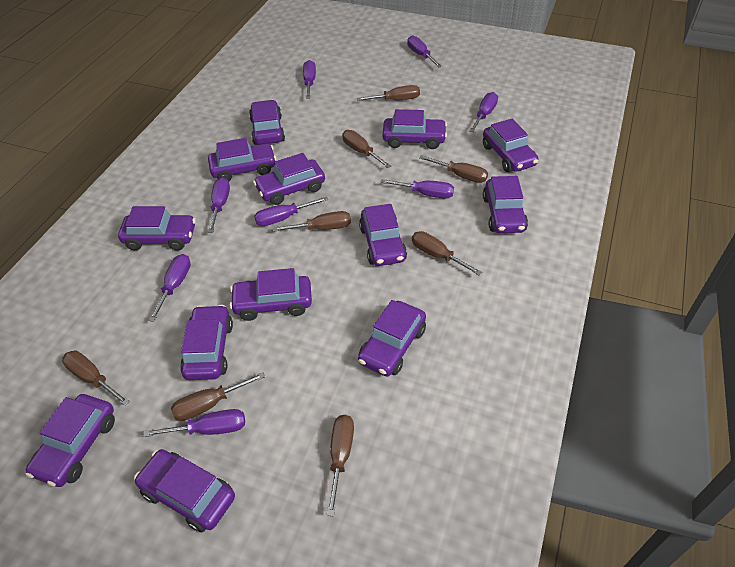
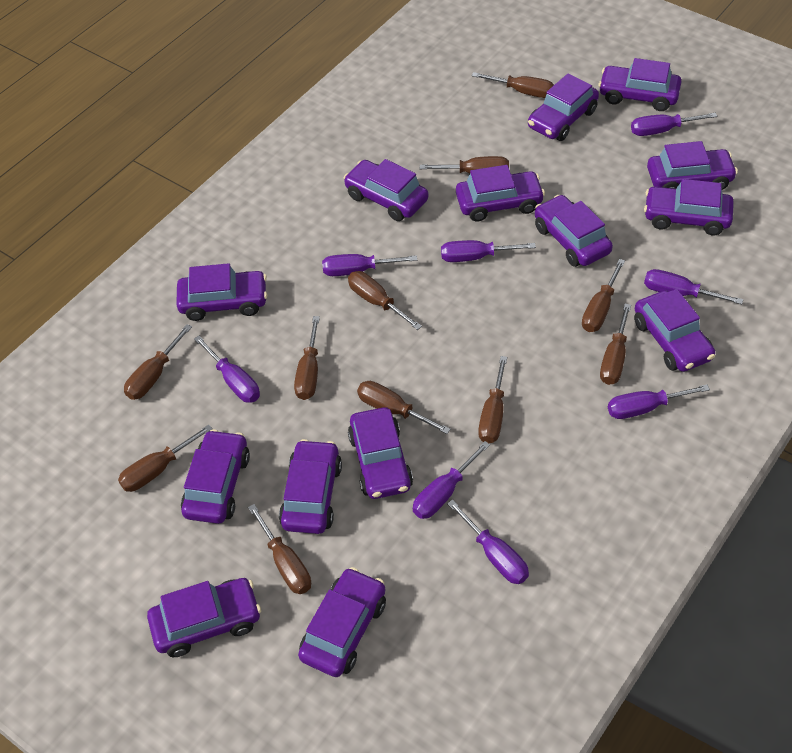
brown screwdriver: [62,351,130,406] [171,372,265,421] [273,211,351,232] [327,415,354,517] [342,130,391,168] [357,85,420,101] [412,231,482,276] [419,155,488,183] = 8 -> [118,424,213,492] [124,324,192,400] [248,504,311,594] [294,316,320,400] [348,271,422,330] [357,381,451,434] [420,156,509,173] [472,72,554,98] [478,356,507,443] [582,259,625,332] [600,304,631,385] = 11
purple car: [26,394,115,487] [118,206,196,250] [134,449,235,532] [180,305,233,380] [208,138,276,181] [230,268,312,321] [249,100,285,145] [253,153,325,205] [358,300,426,376] [359,204,407,266] [383,109,447,149] [483,119,538,172] [483,176,528,233] = 13 -> [147,578,261,657] [176,263,267,321] [181,429,250,524] [279,439,342,534] [298,567,386,677] [344,159,428,221] [348,407,413,499] [456,165,545,222] [528,73,599,141] [535,195,613,267] [599,58,681,111] [634,289,715,372] [644,179,734,235] [647,141,738,190] = 14

